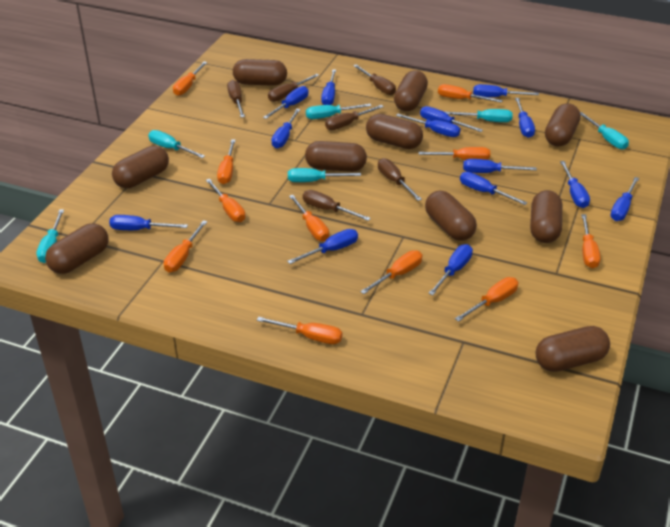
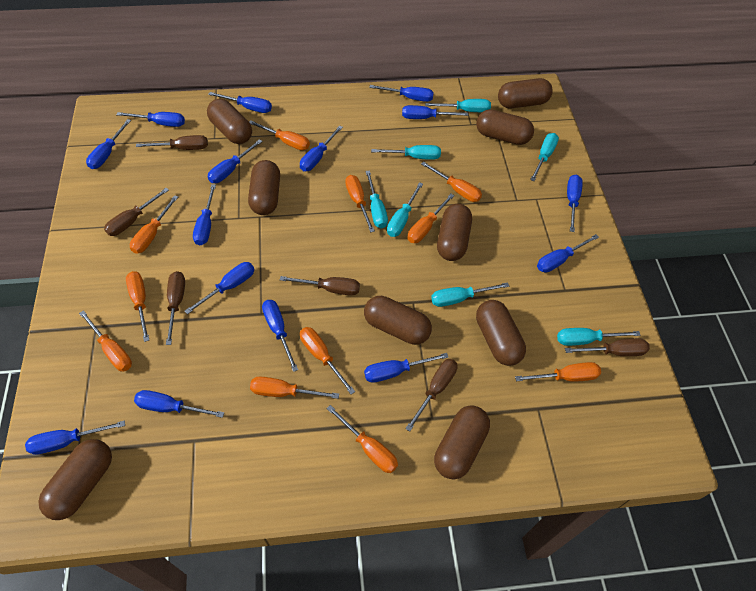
blue screwdriver: [109,215,188,230] [263,86,308,119] [271,109,300,148] [287,229,358,264] [321,69,336,105] [396,114,461,137] [420,106,483,132] [428,244,473,295] [460,172,527,205] [463,159,537,173] [473,84,539,97] [515,98,535,138] [560,161,590,208] [610,177,639,221] = 14 -> [25,421,125,455] [86,119,131,169] [116,112,185,127] [134,390,224,418] [185,262,254,314] [193,184,216,245] [207,139,263,183] [208,92,272,113] [262,300,298,372] [300,125,343,171] [364,353,448,383] [369,85,434,102] [402,105,468,119] [537,234,599,273] [567,174,583,232] = 15
brown capsule: [45,223,109,274] [112,146,169,188] [233,59,287,86] [305,141,367,172] [366,114,423,149] [394,70,428,111] [425,190,477,241] [530,190,562,243] [536,326,610,372] [545,103,581,147] = 10 -> [38,439,112,520] [207,99,252,144] [248,160,280,215] [364,296,432,345] [434,405,490,479] [437,203,472,261] [476,109,534,145] [476,300,526,366] [498,78,553,108] = 9
turquoise screwdriver: [36,209,64,263] [148,130,205,158] [288,168,361,182] [306,104,371,119] [445,109,513,122] [580,112,629,149] = 6 -> [365,170,388,229] [371,145,441,160] [387,182,423,237] [425,99,491,112] [431,282,509,307] [530,133,559,181] [557,328,641,346] = 7

